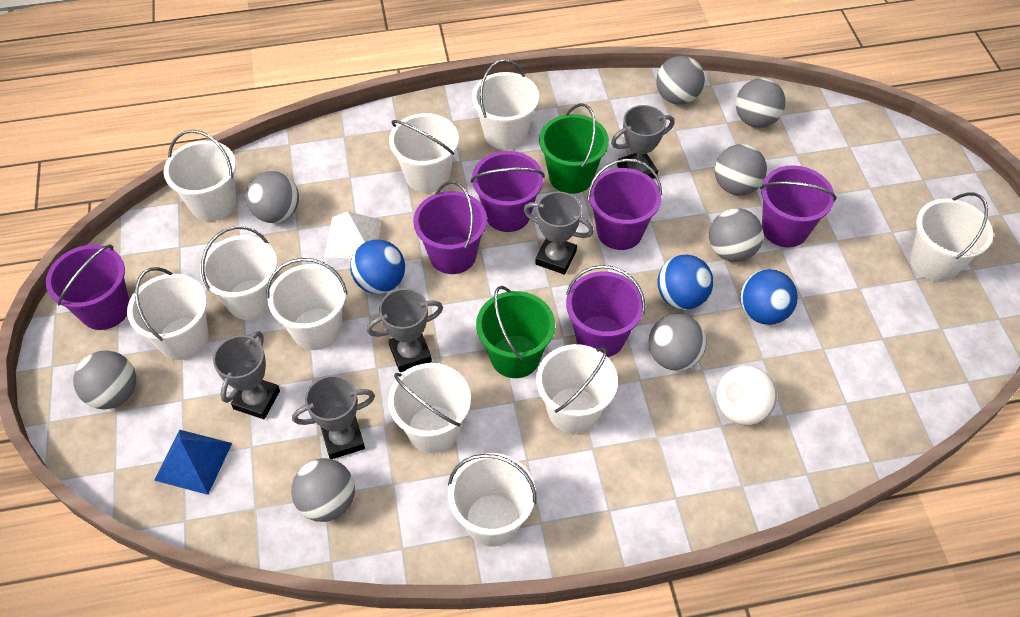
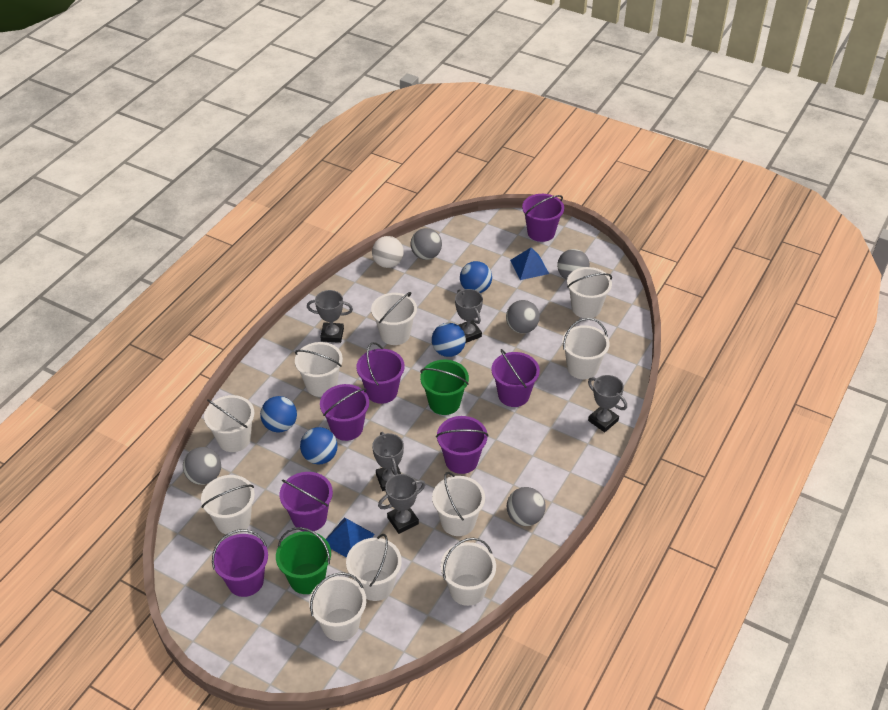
blue ball: [350,239,405,294] [658,255,713,310] [740,269,798,325] = 3 -> [260,396,297,432] [300,427,338,465] [432,323,466,357] [460,261,492,293] = 4
blue pyramid: [154,430,232,495] = 1 -> [326,517,375,558] [510,248,549,280] = 2
grey ball: [73,351,136,409] [246,171,299,223] [291,458,355,522] [649,314,707,371] [656,56,705,105] [709,208,764,262] [715,144,767,195] [736,78,786,128] = 8 -> [183,447,221,485] [410,228,442,260] [506,300,540,333] [507,487,545,526] [557,249,590,280] = 5
purple bucket: [46,244,129,330] [413,181,487,274] [471,151,545,232] [566,265,645,357] [587,159,662,250] [760,165,837,247] = 6 -> [212,529,268,597] [280,472,333,531] [320,384,369,441] [357,342,405,404] [436,416,488,474] [491,349,540,407] [522,194,564,242] = 7
white pyramid: [324,211,382,259] = 1 -> none = 0

